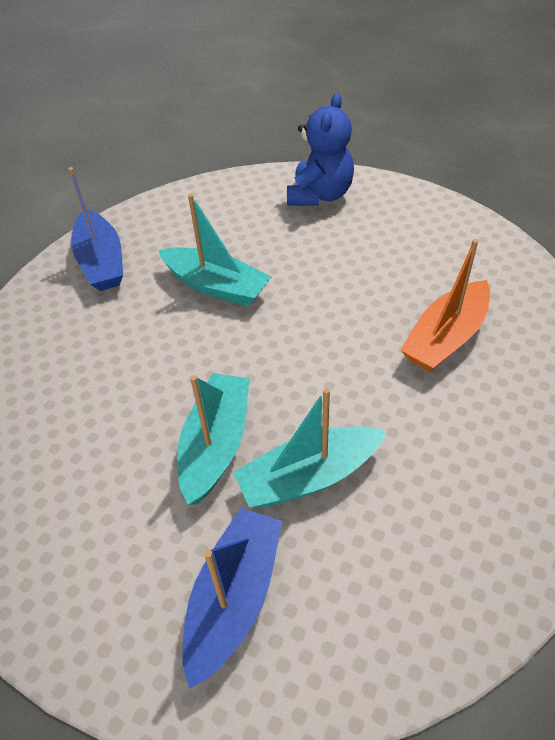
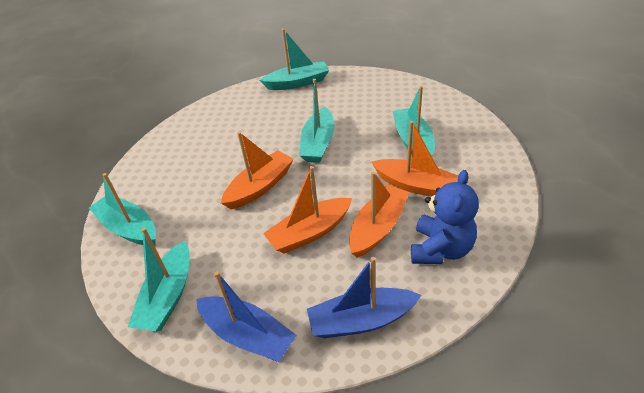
orange boat: [400,239,490,372] = 1 -> [221,132,294,209] [263,166,352,254] [349,172,410,258] [372,121,458,197] = 4
turquoise boat: [158,194,271,306] [177,373,250,505] [233,388,387,508] = 3 -> [89,173,156,246] [128,228,189,331] [260,29,329,90] [299,79,335,163] [392,86,435,156] = 5

